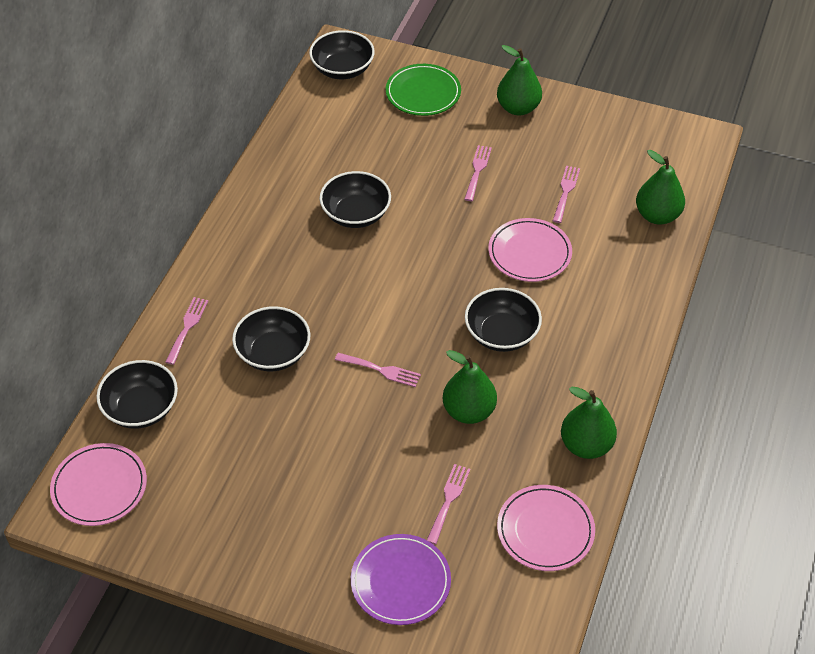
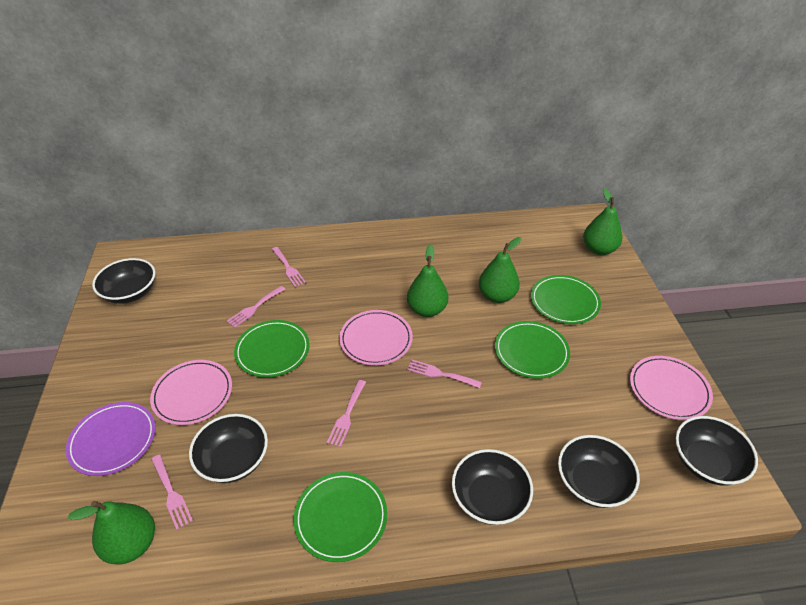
green plate: [386,64,461,116] = 1 -> [234,320,310,378] [294,472,387,562] [495,321,570,379] [531,275,601,324] = 4

